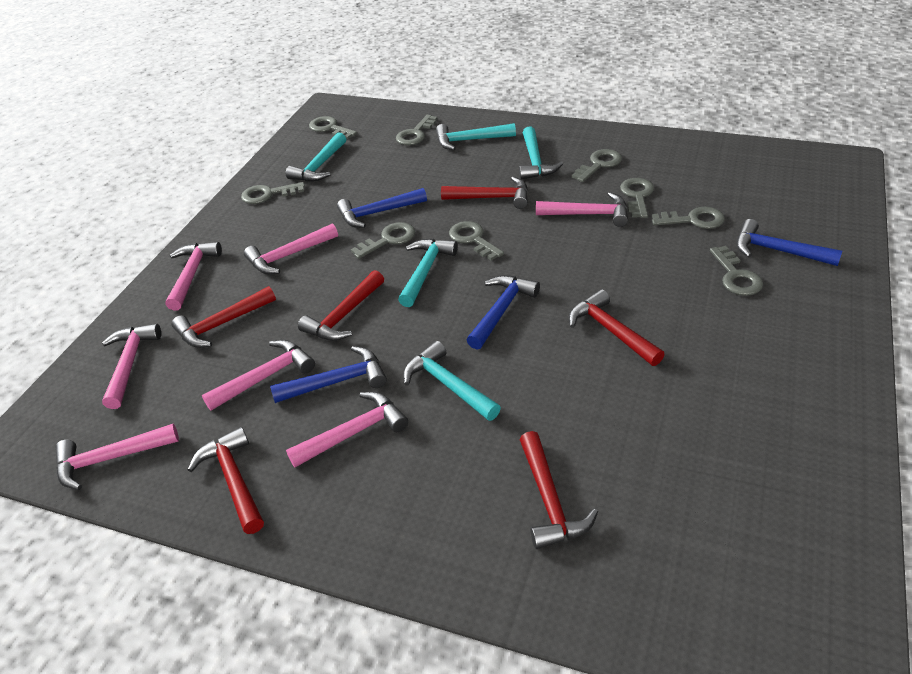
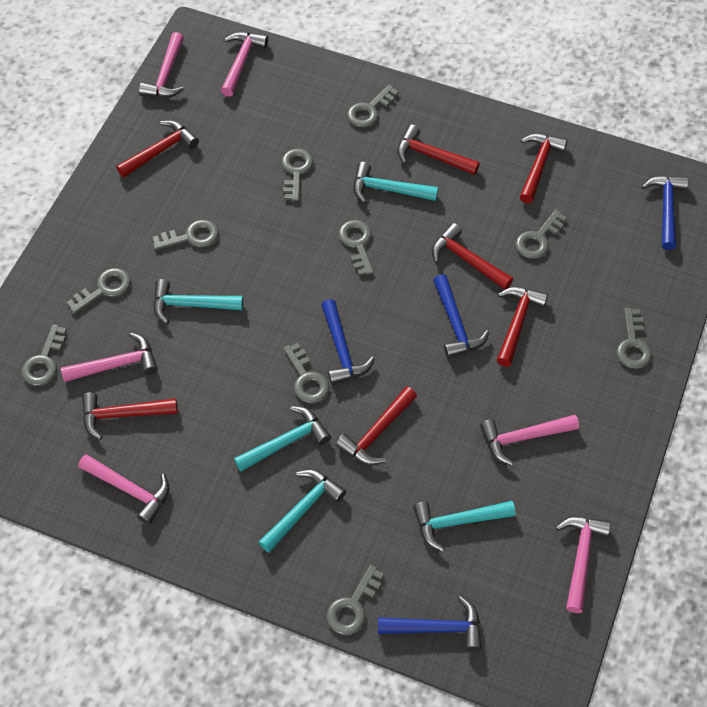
grey key: [241,182,305,204] [309,116,357,139] [351,222,415,259] [396,115,437,145] [449,221,504,260] [572,149,622,182] [620,178,654,218] [652,207,725,229] [710,246,763,296] = 9 -> [22,324,67,386] [67,268,131,314] [153,220,219,250] [282,149,313,201] [283,343,329,403] [326,565,384,635] [339,220,374,276] [347,85,399,127] [516,210,567,259] [617,308,652,369] = 10
pink hammer: [55,423,179,490] [102,324,161,409] [165,242,222,311] [202,340,315,411] [244,223,338,274] [286,392,408,467] [536,192,628,227] = 7 -> [61,333,158,382] [78,454,169,525] [139,32,184,98] [221,32,268,97] [480,415,579,465] [556,517,611,613] = 6
red hammer: [172,286,276,348] [188,427,264,534] [298,270,384,341] [441,177,528,209] [520,431,598,549] [569,289,665,366] = 6 -> [82,393,178,440] [116,120,199,177] [336,386,417,465] [397,124,480,175] [432,223,513,290] [497,287,548,367] [520,133,568,203] = 7

